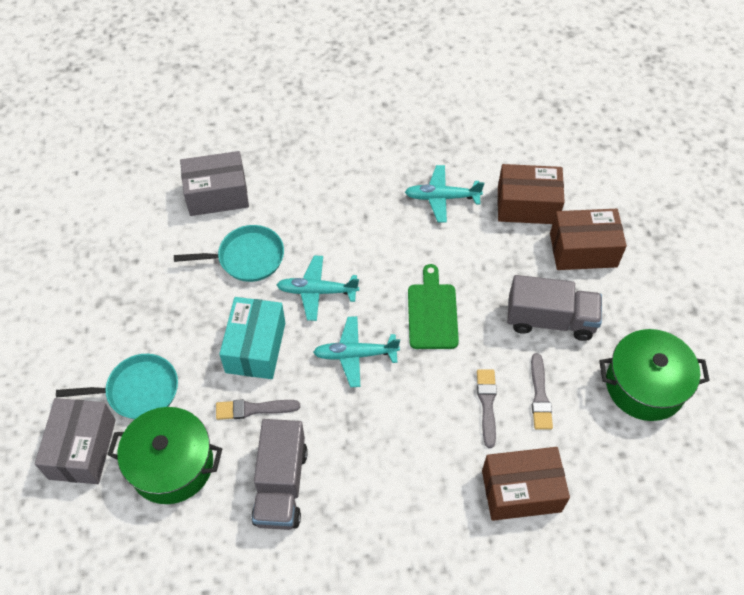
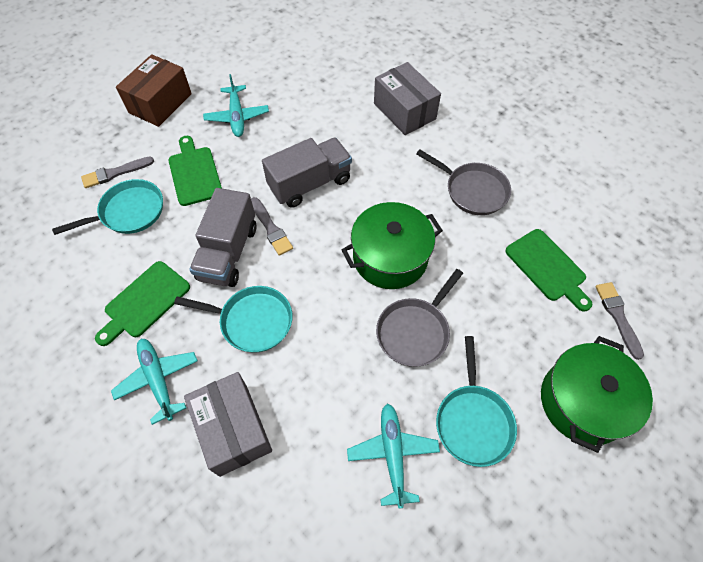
brown box: [482,447,570,521] [498,164,565,224] [550,209,627,270] = 3 -> [116,54,192,127] = 1
green cutting board: [408,264,459,349] = 1 -> [95,261,190,346] [168,136,222,206] [505,229,592,311] = 3
grey pan: none = 0 -> [376,269,463,367] [417,150,511,215] = 2
turquoise box: [219,297,285,379] = 1 -> none = 0
turquoise pan: [56,354,178,419] [174,225,284,282] = 2 -> [52,179,163,235] [174,286,292,353] [436,336,517,467] = 3

